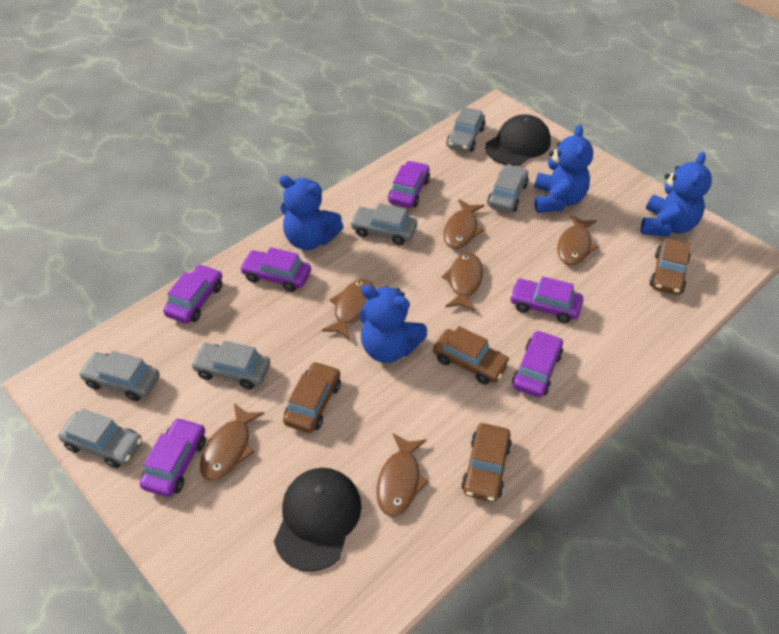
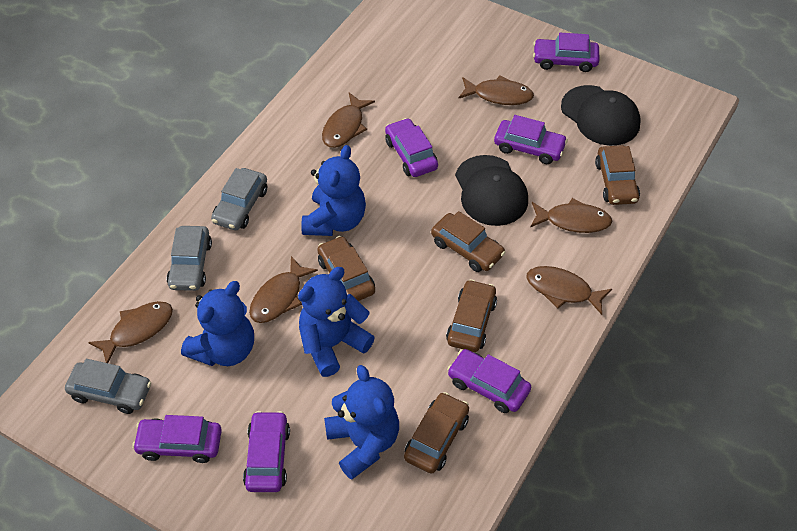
brown car: [283,361,341,433] [433,326,510,385] [461,423,512,502] [650,238,691,295] = 4 -> [317,236,375,301] [404,392,469,474] [431,211,506,272] [446,279,497,352] [595,145,640,205] = 5
grey car: [58,409,142,468] [79,351,160,401] [191,341,270,390] [350,203,417,245] [446,107,485,152] [487,164,529,212] = 6 -> [65,359,151,414] [167,226,212,291] [211,168,267,230] = 3

